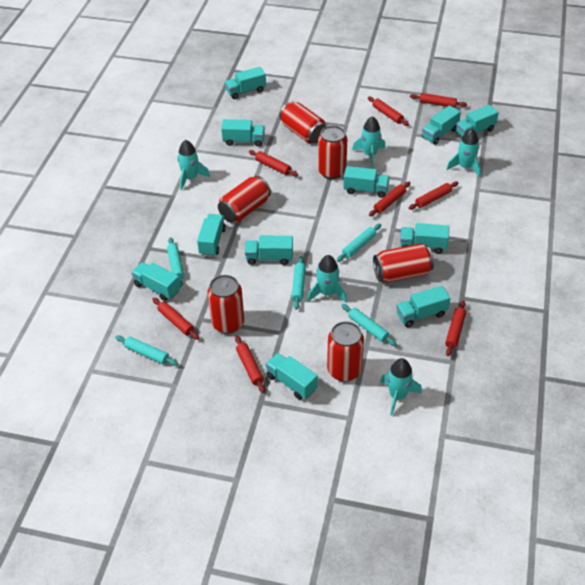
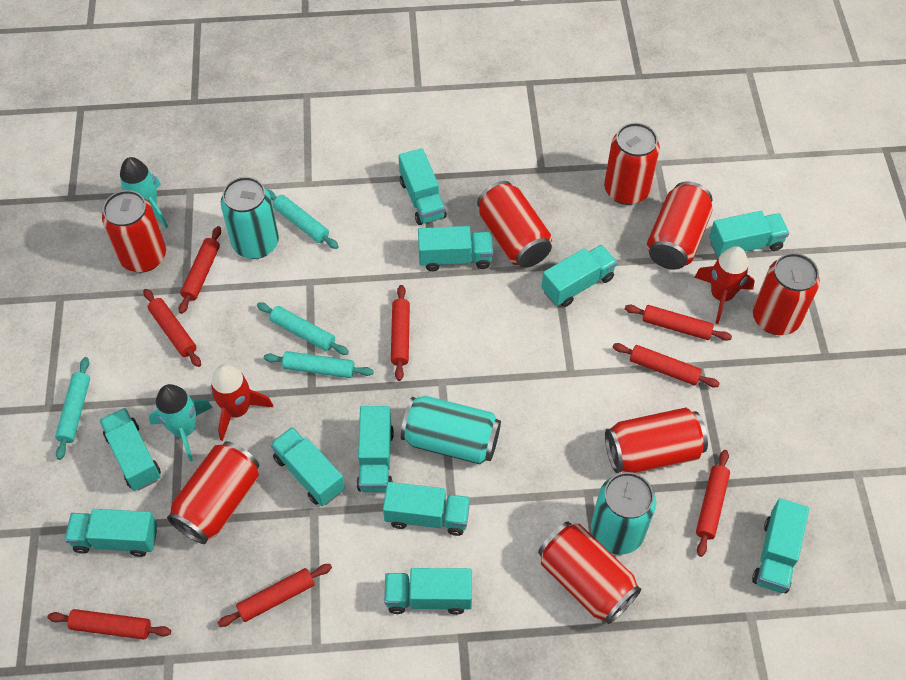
red can: [208,275,244,334] [218,176,271,223] [280,101,326,144] [318,126,347,179] [327,321,364,382] [373,243,434,283] = 6 -> [102,190,166,272] [167,441,259,544] [477,181,552,268] [538,521,641,624] [604,123,660,205] [605,408,708,473] [647,181,713,270] [753,253,820,335] = 8
red rocket: none = 0 -> [210,364,273,441] [694,246,755,324] = 2
turquoise can: none = 0 -> [221,177,279,259] [401,396,501,464] [591,472,656,555] = 3
turquoise rocket: [177,140,210,191] [307,255,347,303] [352,116,385,168] [380,358,422,416] [446,129,481,178] = 5 -> [120,157,168,228] [149,384,213,462] = 2
turquoise rolling pin: [115,335,179,366] [167,237,184,287] [292,256,306,310] [337,224,381,262] [341,304,397,346] = 5 -> [55,357,90,460] [257,302,349,355] [264,351,374,378] [268,190,339,249] = 4

